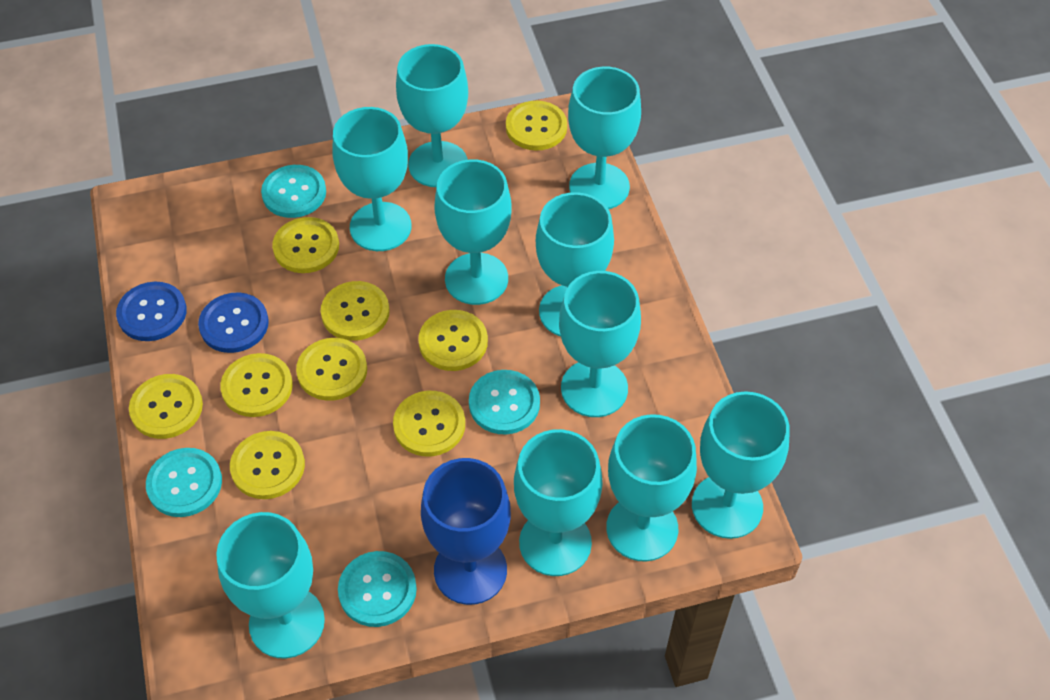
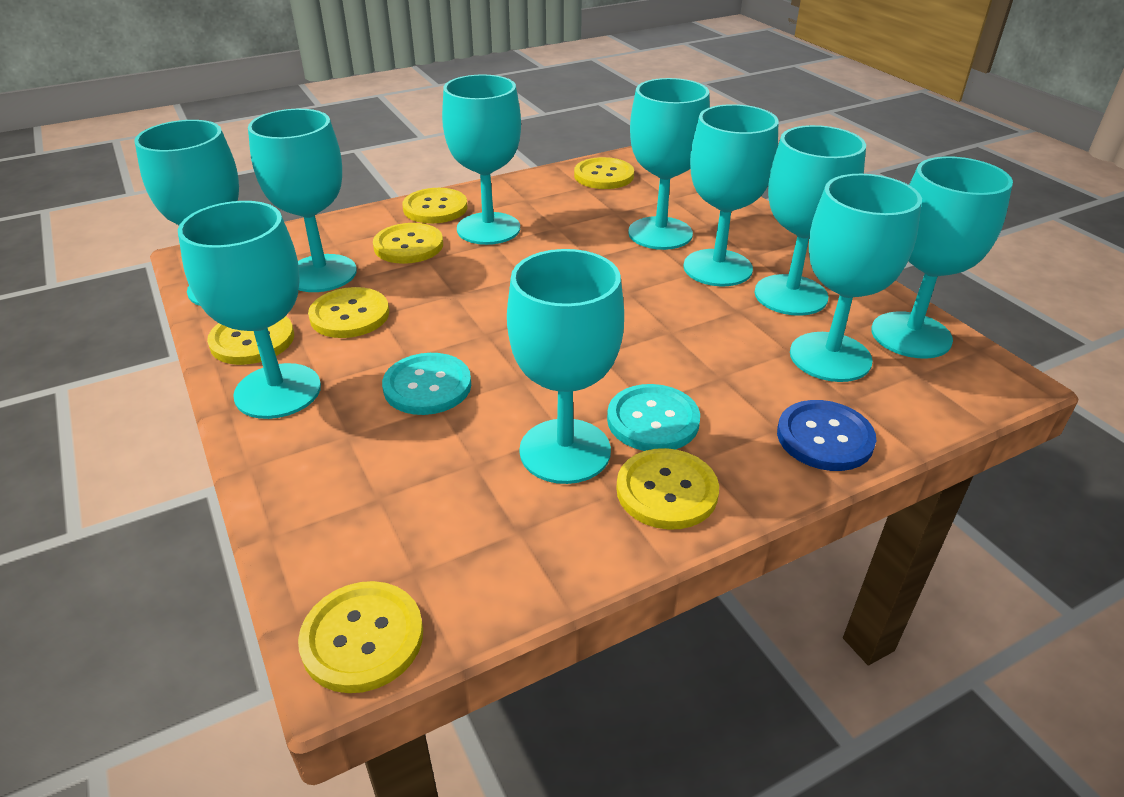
blue button: [116,282,187,341] [198,293,269,353] = 2 -> [777,400,876,471] = 1
blue goblet: [421,458,511,605] = 1 -> none = 0
turquoise button: [146,448,222,517] [261,165,326,218] [338,551,417,627] [469,370,540,434] = 4 -> [382,353,471,415] [607,384,700,451] = 2
yellow button: [129,374,203,439] [220,353,293,417] [230,431,305,499] [272,217,339,273] [296,338,367,401] [321,281,390,341] [393,391,465,456] [418,310,488,371] [506,101,567,151] = 9 -> [207,316,294,365] [298,581,423,693] [308,287,389,338] [373,223,443,264] [402,188,467,224] [574,157,634,189] [616,448,719,530] = 7

